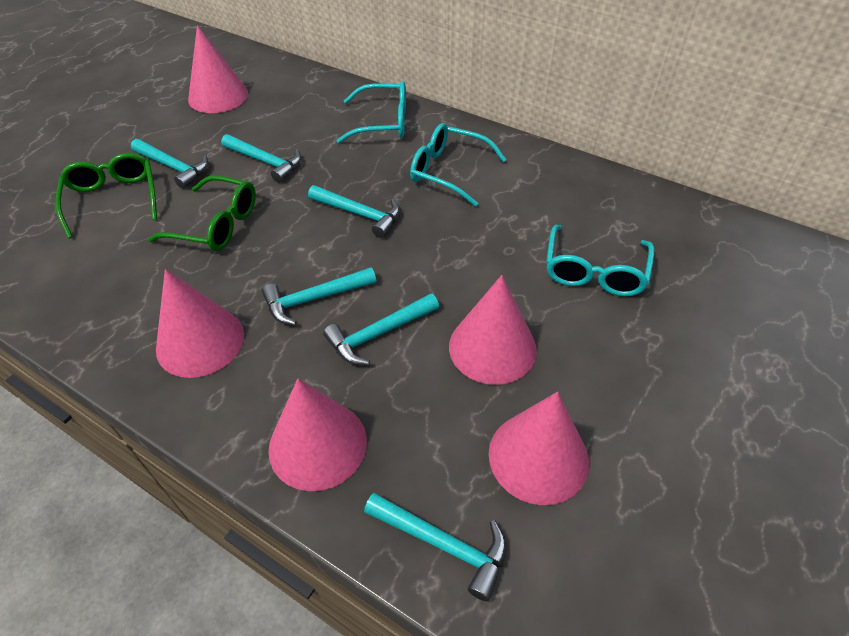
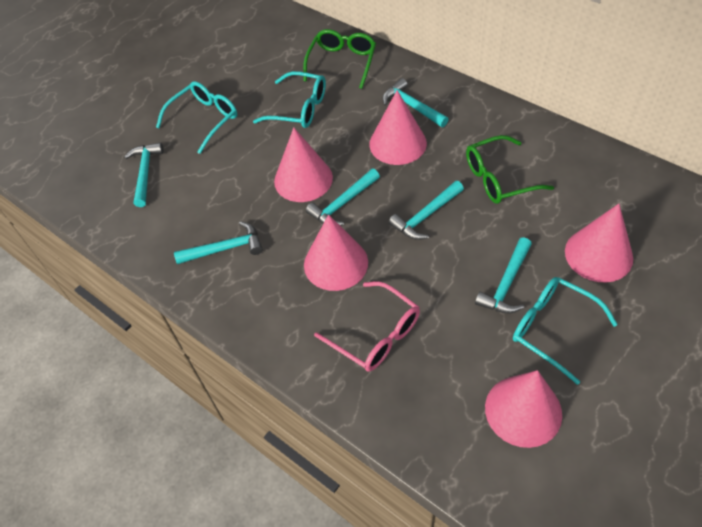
pink glasses: none = 0 -> [314,281,420,372] = 1

